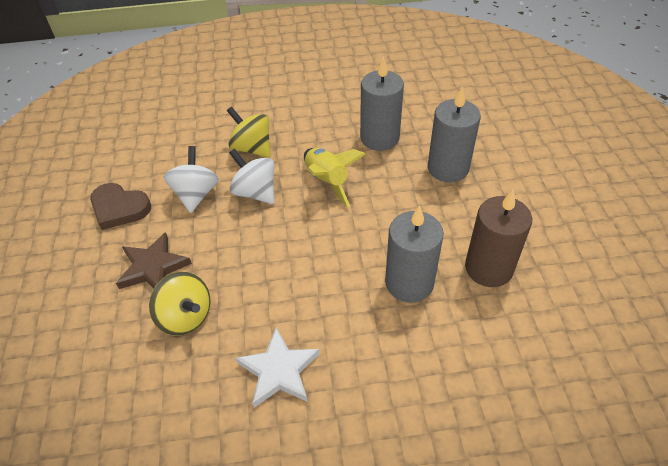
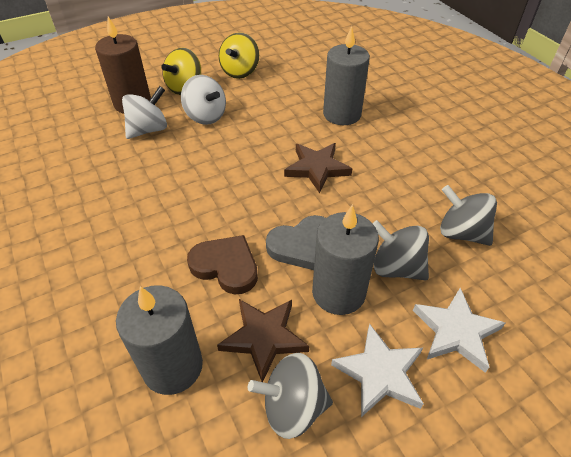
brown star: [116,232,192,289] = 1 -> [217,299,310,382] [284,143,352,193] = 2
grey heart: none = 0 -> [266,215,325,270] = 1
grey spinning top: none = 0 -> [248,353,333,439] [372,220,429,280] [440,185,497,246] = 3
white star: [236,328,319,408] = 1 -> [331,324,424,417] [413,288,505,373] = 2
yellow rocket: [304,148,365,207] = 1 -> none = 0

